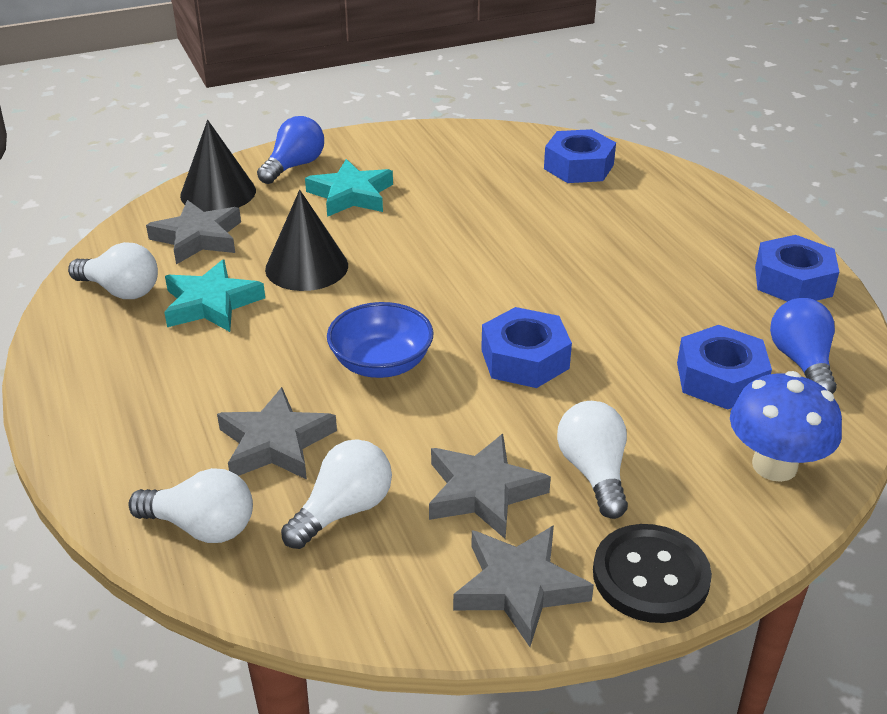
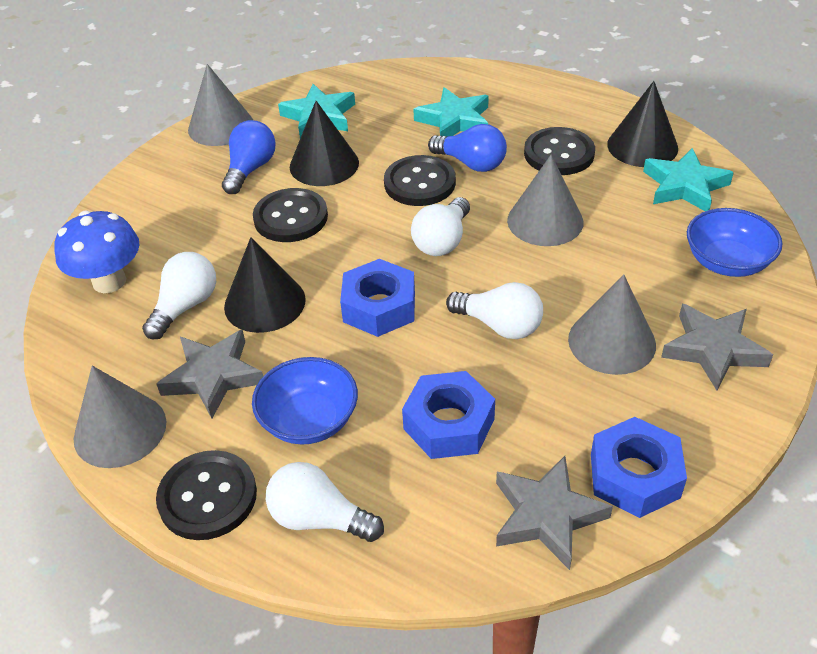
black button: [593,524,712,623] = 1 -> [156,450,257,540] [253,188,328,242] [384,155,456,206] [524,127,595,175] = 4
black cone: [180,120,256,212] [265,190,348,291] = 2 -> [224,237,306,333] [290,101,359,186] [607,81,678,167] = 3
blue bowl: [327,302,434,378] = 1 -> [252,357,358,445] [687,208,782,277] = 2
blue nut: [481,307,572,388] [544,129,616,183] [677,325,772,410] [755,235,839,302] = 4 -> [340,259,415,337] [402,371,495,459] [591,417,687,518] = 3
grey cone: none = 0 -> [74,366,166,468] [188,64,253,146] [507,155,583,246] [568,274,656,375] = 4
grey star: [146,200,241,264] [217,387,337,480] [429,434,551,539] [453,525,594,647] = 4 -> [157,330,263,418] [496,456,613,570] [661,304,773,390] = 3
turquoise star: [164,259,265,332] [305,159,393,217] = 2 -> [278,84,355,138] [413,87,489,136] [643,148,734,211] = 3

